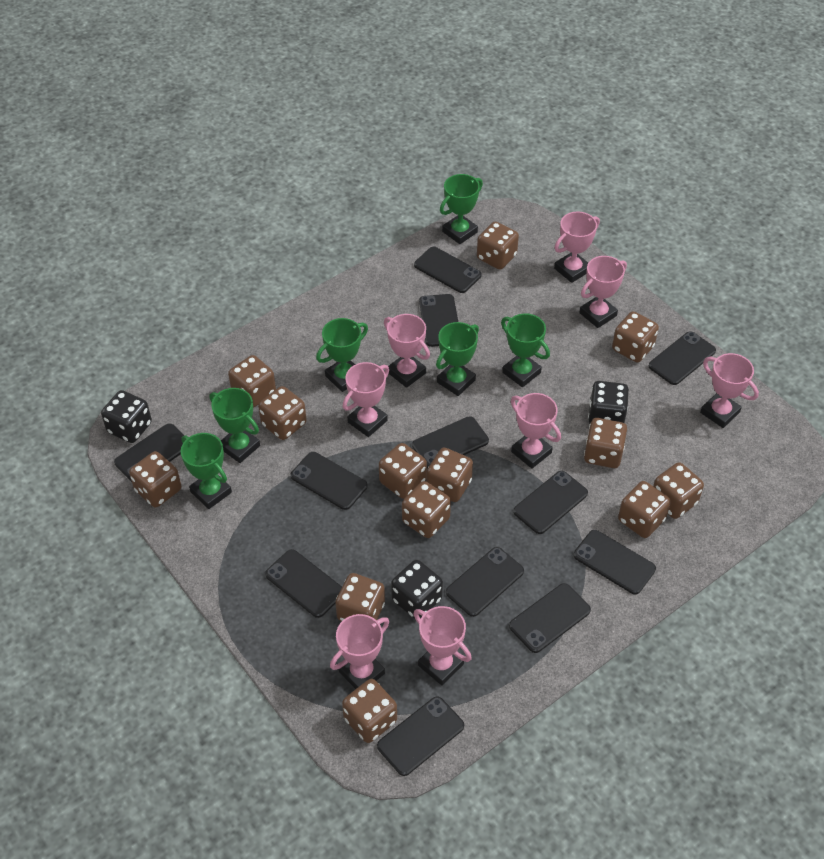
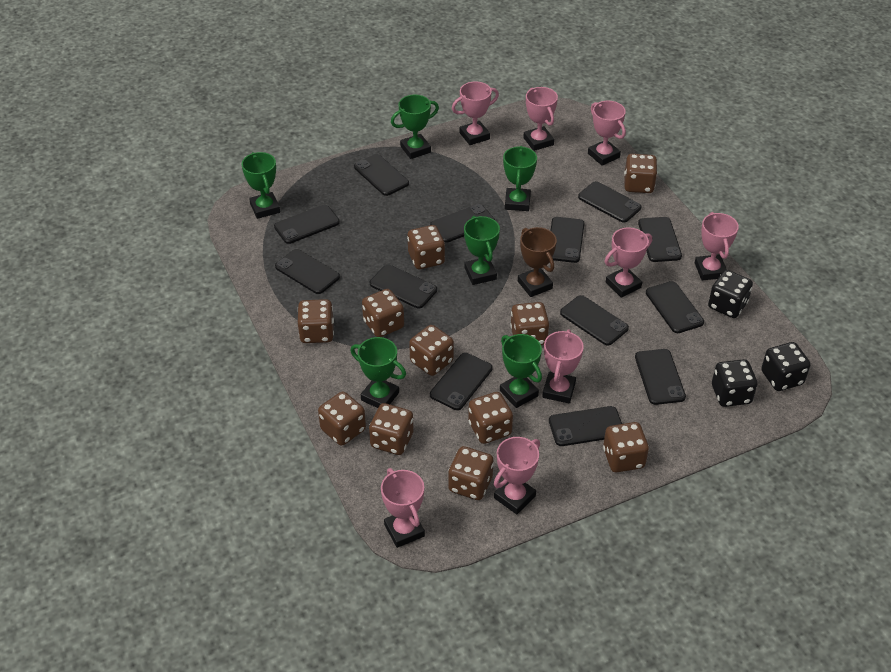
black phone: [114,423,185,482] [265,549,342,618] [291,452,368,510] [377,696,464,776] [412,416,489,468] [414,247,482,293] [419,294,458,347] [446,547,524,617] [509,583,591,653] [513,471,588,534] [573,530,656,594] [649,331,716,385] = 12 -> [274,205,340,244] [275,249,340,294] [354,154,409,196] [370,265,437,308] [430,204,495,243] [430,353,493,410] [549,406,622,446] [550,217,584,263] [560,295,629,346] [578,181,642,223] [635,349,686,405] [638,217,682,262] [646,281,704,333] = 13
brown dice: [129,451,181,507] [228,355,276,408] [258,386,306,440] [335,573,385,621] [342,679,397,743] [379,443,427,499] [402,481,451,538] [426,448,473,502] [477,222,519,270] [584,418,627,468] [612,311,659,363] [618,481,671,538] [653,462,704,519] = 13 -> [298,299,334,343] [318,391,366,446] [362,289,404,337] [369,403,414,455] [407,225,445,269] [409,325,454,376] [448,446,493,500] [468,392,513,444] [510,302,549,345] [603,422,649,472] [624,154,657,193] = 11
brown trophy: none = 0 -> [518,227,557,297] = 1

